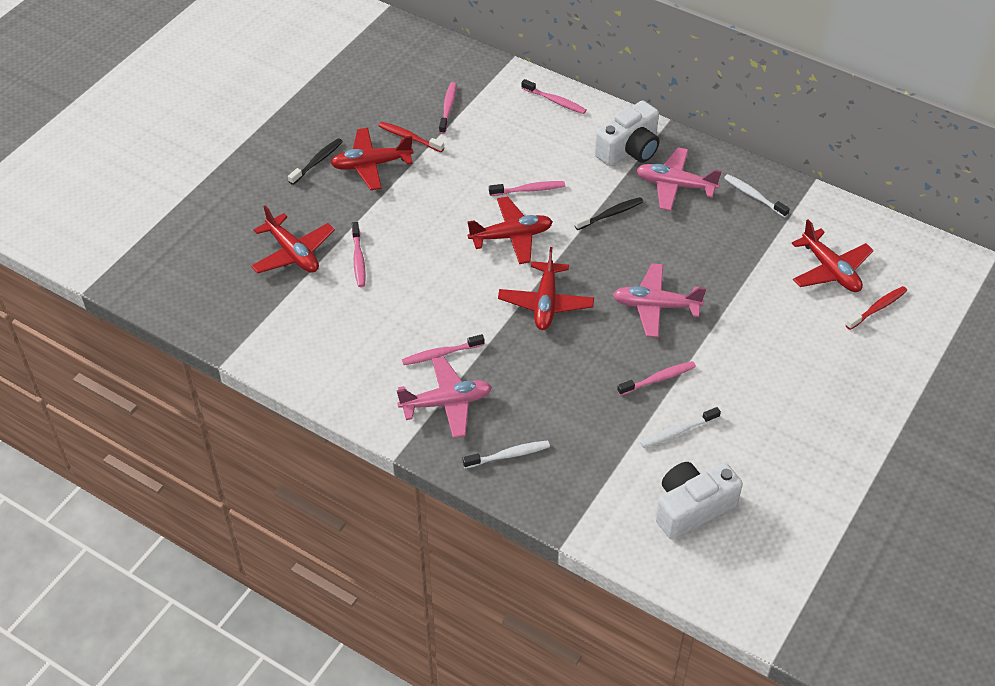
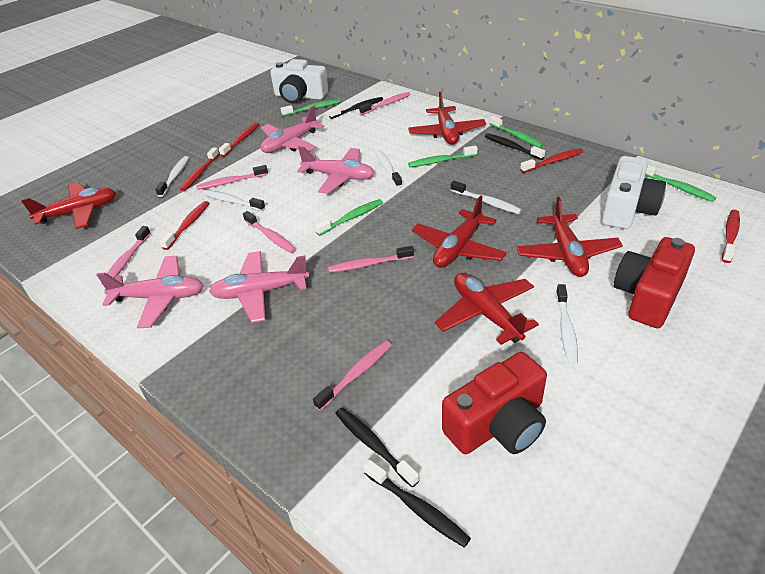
black toothbrush: [288,138,343,185] [574,197,643,230] = 2 -> [328,97,383,119] [335,408,420,488] [363,460,471,548] [485,133,545,160] = 4
green toothbrush: none = 0 -> [280,99,340,116] [315,199,383,236] [408,145,478,167] [490,116,544,148] [645,165,716,202] = 5
pink plane: [397,356,492,438] [613,263,706,337] [636,147,722,211] = 3 -> [96,256,204,328] [209,251,309,323] [261,106,325,153] [297,146,375,194] = 4
red camera: none = 0 -> [442,352,547,454] [614,237,695,328] = 2
red toothbrush: [378,122,444,152] [846,286,907,330] = 2 -> [160,201,209,250] [180,147,219,191] [219,123,259,157] [520,149,583,173] [722,210,740,263] = 5
white toothbrush: [463,441,550,468] [640,407,721,448] [724,174,790,218] = 3 -> [155,156,189,197] [203,190,265,211] [375,149,402,188] [451,181,522,214] [556,284,578,365] = 5

